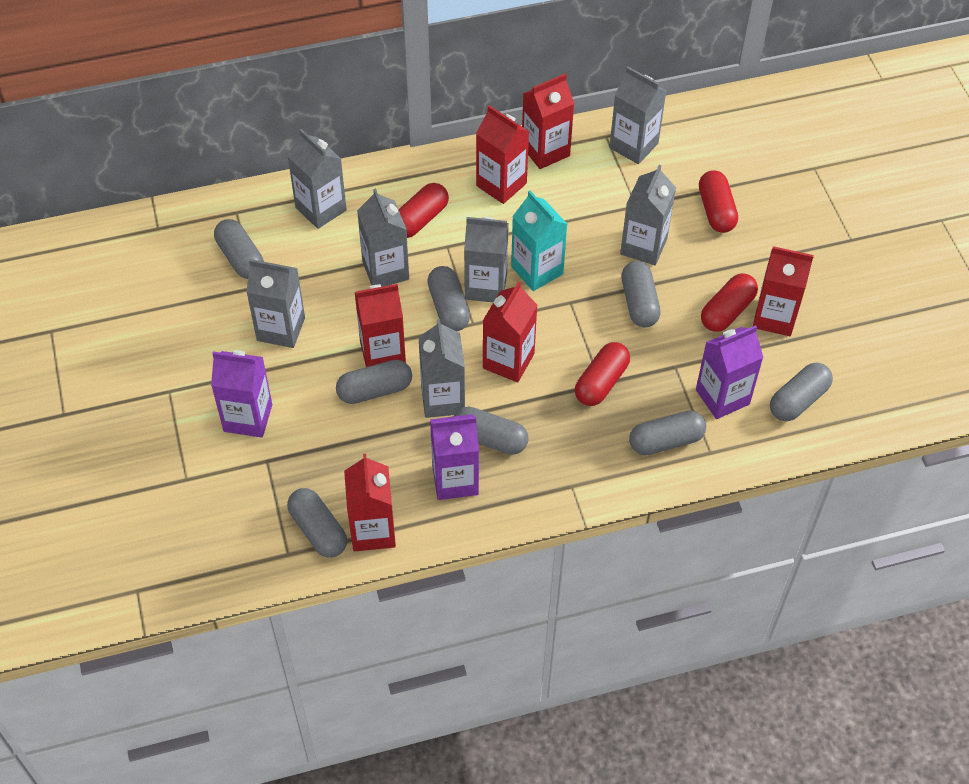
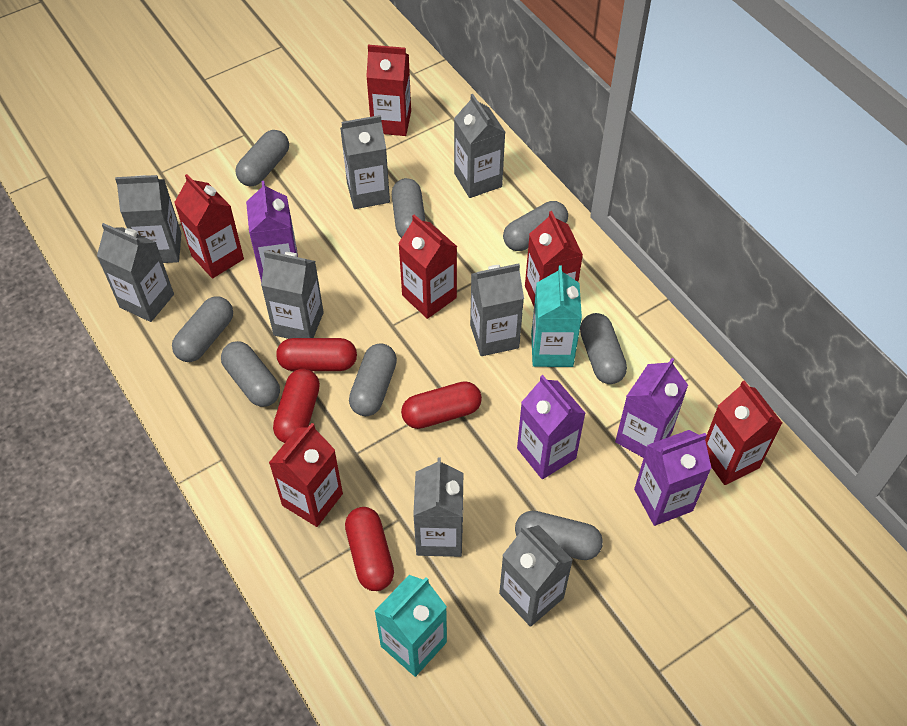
grey carton: [246,259,305,348] [288,129,347,229] [357,188,409,287] [419,319,465,418] [464,217,509,302] [609,67,666,164] [620,165,676,265] = 7 -> [97,223,174,322] [115,175,181,263] [261,250,324,339] [340,115,390,209] [413,458,463,557] [454,94,505,198] [470,263,524,356] [499,525,573,627] = 8
purple carton: [211,350,272,438] [430,414,479,500] [696,325,764,419] = 3 -> [246,181,298,281] [517,375,585,479] [615,358,688,458] [634,430,712,526] = 4
turquoise carton: [511,191,567,291] = 1 -> [374,575,447,677] [531,266,582,367] = 2

